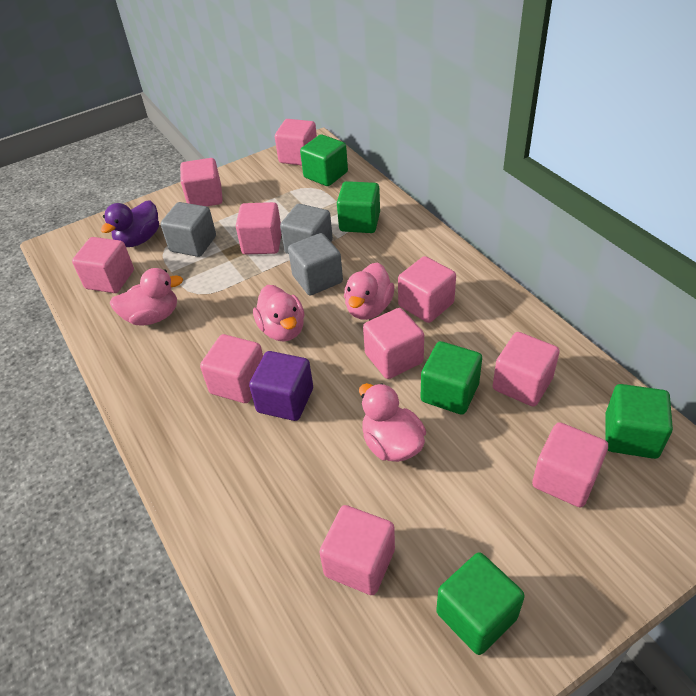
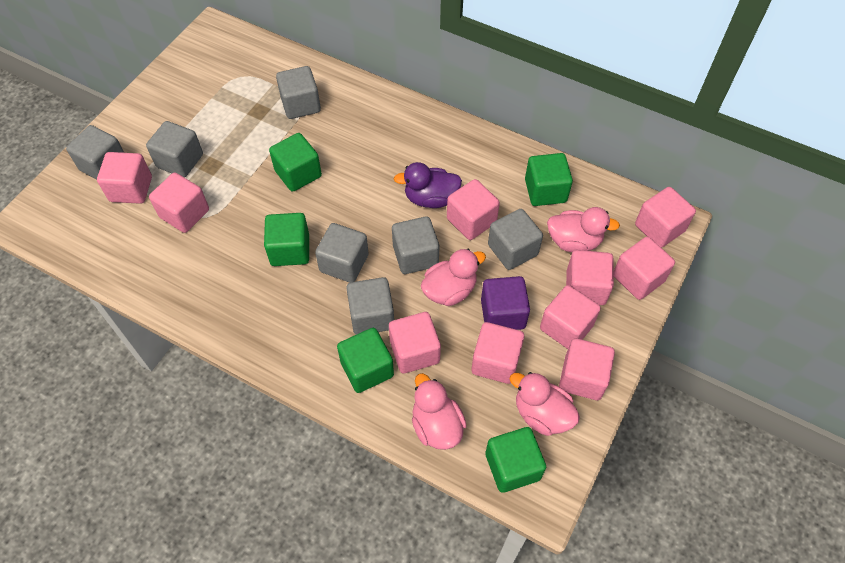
grey cube: [161,202,216,257] [280,204,333,254] [288,233,343,295] = 3 -> [66,125,124,180] [146,121,203,177] [276,66,321,119] [315,223,369,283] [346,277,394,335] [392,216,439,274] [488,209,543,270] = 7

